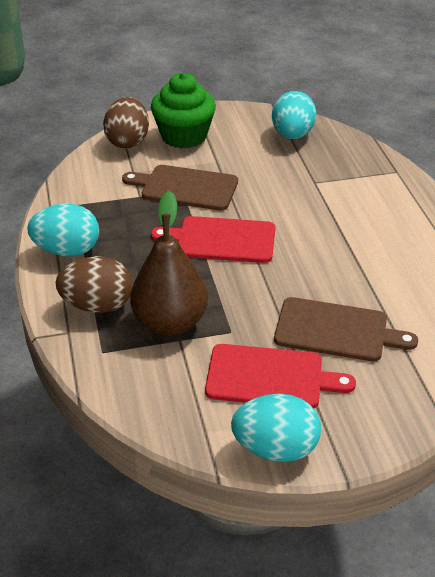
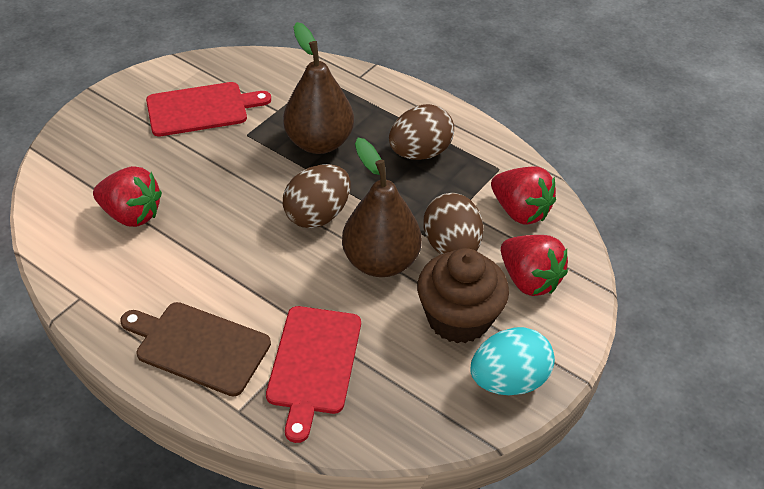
brown cupcake: none = 0 -> [417,248,509,343] = 1
brown cutting board: [122,165,238,210] [274,297,418,362] = 2 -> [120,302,271,396] = 1
brown egg: [55,256,133,313] [103,97,149,149] = 2 -> [283,164,351,228] [389,104,454,160] [424,193,483,255] = 3
brown pear: [130,191,208,336] = 1 -> [283,22,354,154] [342,138,422,277] = 2
green cupcake: [151,73,216,149] = 1 -> none = 0
red strawberry: none = 0 -> [93,166,162,227] [491,166,556,225] [501,235,568,296] = 3
turquoise egg: [27,203,99,256] [231,394,321,462] [272,91,316,139] = 3 -> [470,327,555,395] = 1

